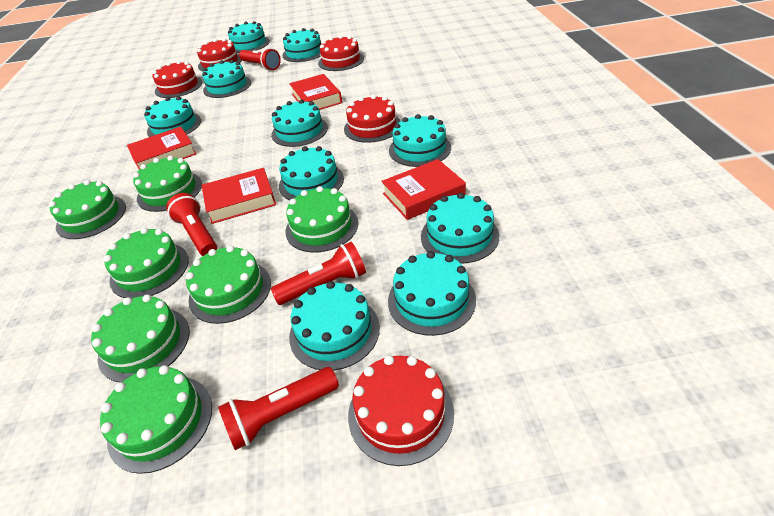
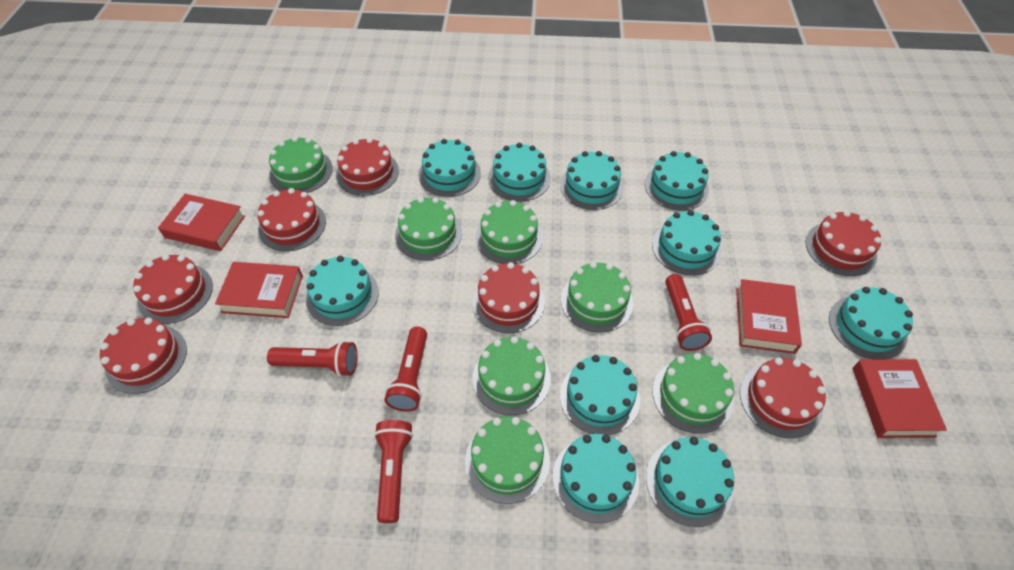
red cake: [152,61,202,98] [197,38,242,72] [318,35,364,71] [344,95,400,143] [348,355,454,466] = 5 -> [100,318,187,394] [133,254,213,324] [257,188,326,251] [336,138,399,196] [473,262,545,333] [740,358,826,438] [805,211,882,276] = 7

